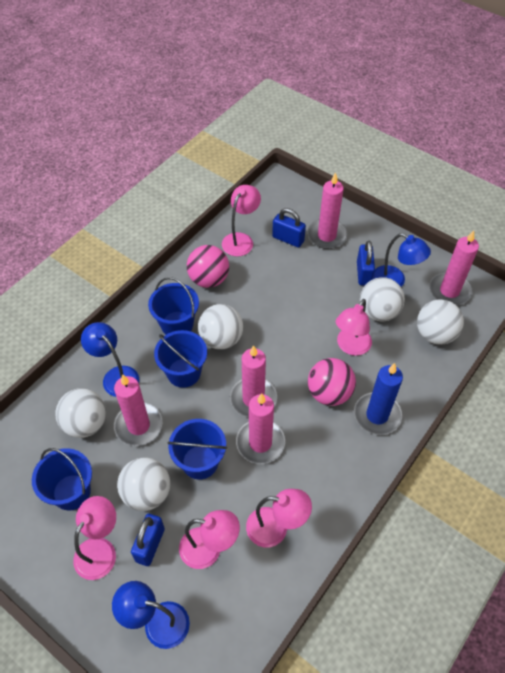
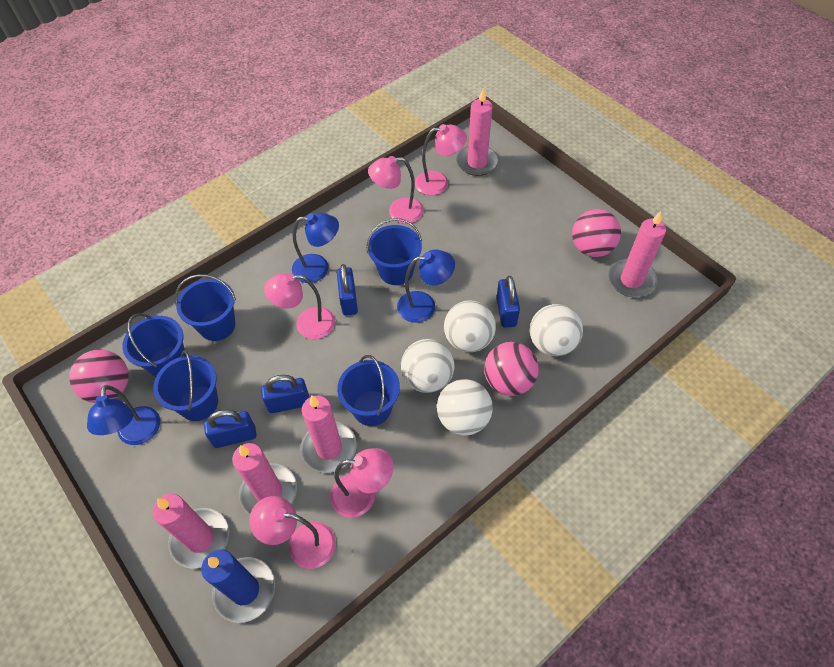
blue bucket: [32,448,92,511] [148,277,199,335] [154,330,207,388] [167,419,227,480] = 4 -> [122,313,186,377] [153,350,218,421] [175,274,236,341] [337,355,400,426] [367,218,422,285] = 5
blue padlock: [131,514,165,566] [272,208,306,248] [357,241,375,285] = 3 -> [204,409,256,448] [261,375,309,413] [337,264,358,316] [496,276,520,328] = 4
pink ball: [187,245,229,288] [308,358,356,406] = 2 -> [69,350,129,403] [484,342,539,396] [572,209,621,257] = 3
white ball: [55,388,106,438] [117,457,170,511] [198,304,243,349] [360,277,405,321] [417,299,464,345] = 5 -> [401,339,454,393] [437,379,493,436] [444,300,496,352] [530,304,583,356] = 4

